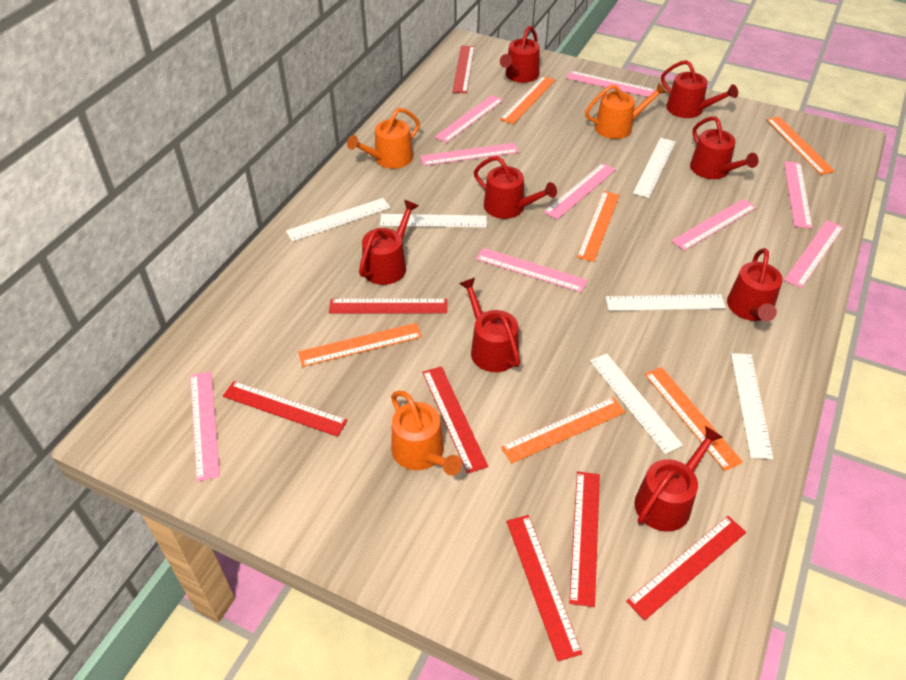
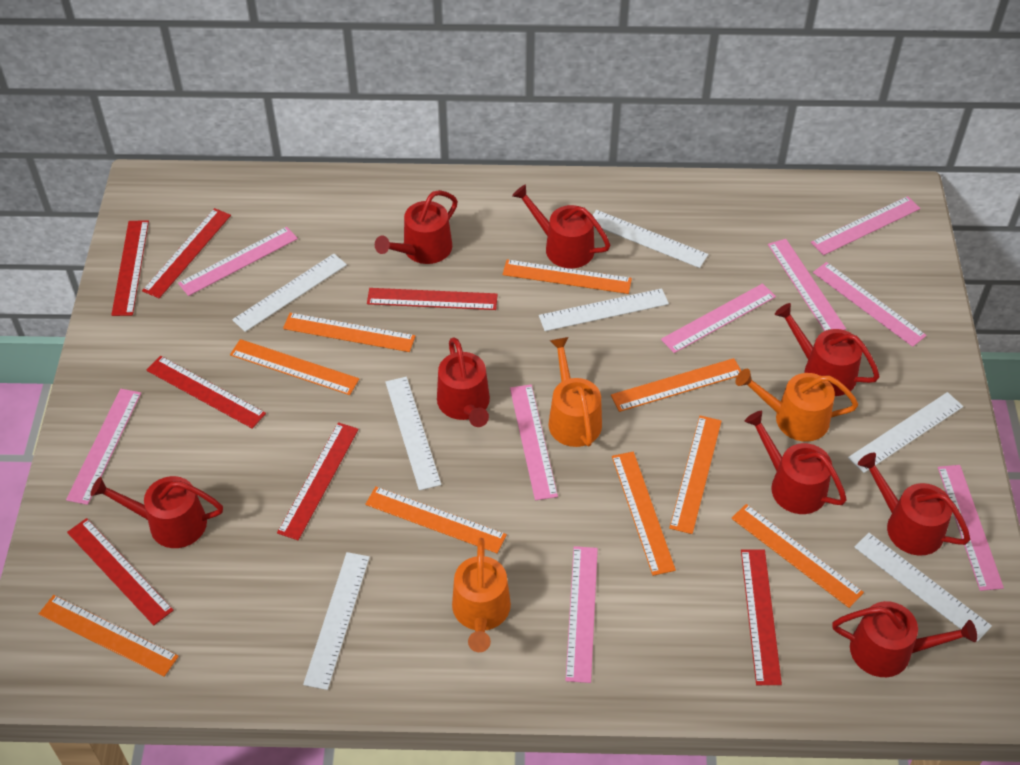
orange ruler: [298,323,422,367] [500,76,555,124] [501,397,625,463] [577,191,620,262] [645,367,743,471] [766,117,835,175] = 6 -> [39,595,179,677] [230,339,359,395] [283,313,415,352] [365,486,507,553] [503,259,632,294] [611,358,741,412] [612,452,676,576] [669,416,722,534] [731,504,864,608] = 9
white ruler: [286,198,390,242] [380,214,487,228] [590,353,683,454] [606,294,726,311] [633,138,676,198] [731,353,773,459] = 6 -> [232,254,347,332] [303,552,370,690] [385,377,441,491] [539,288,669,331] [593,210,708,268] [848,392,963,473] [854,533,992,642] = 7

